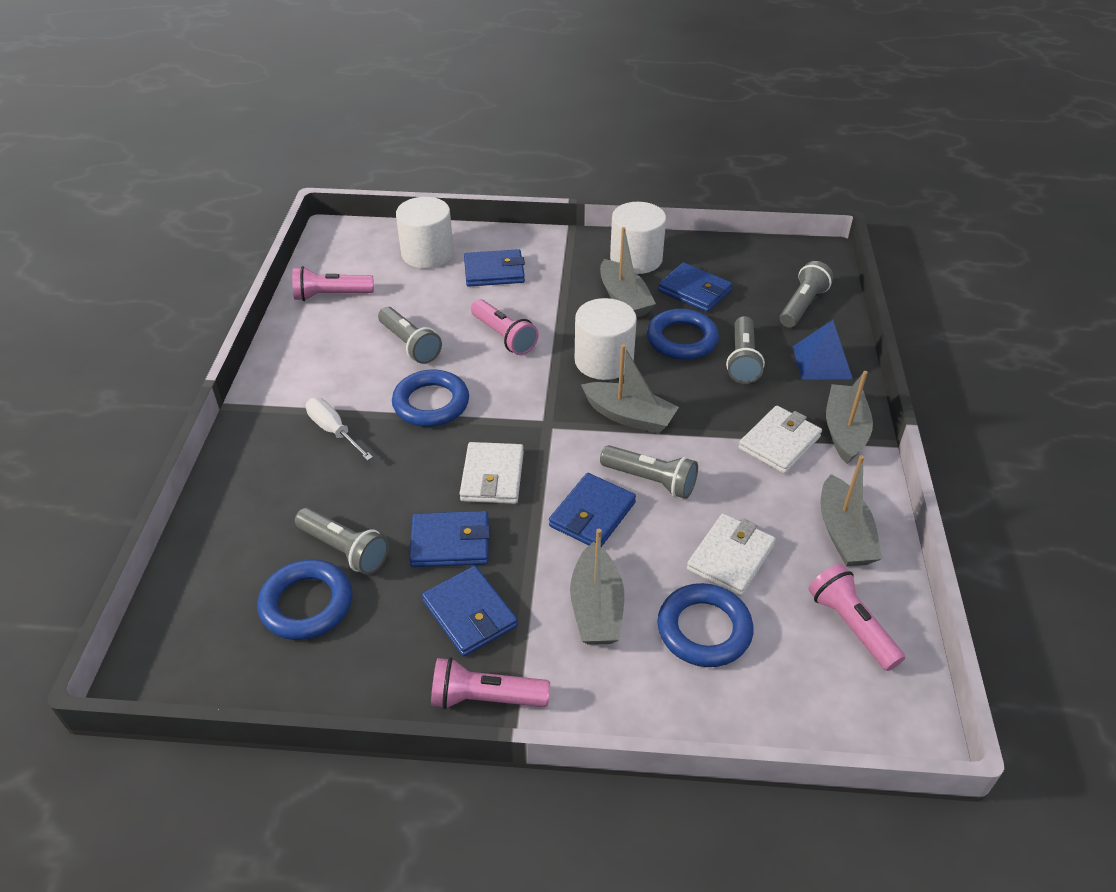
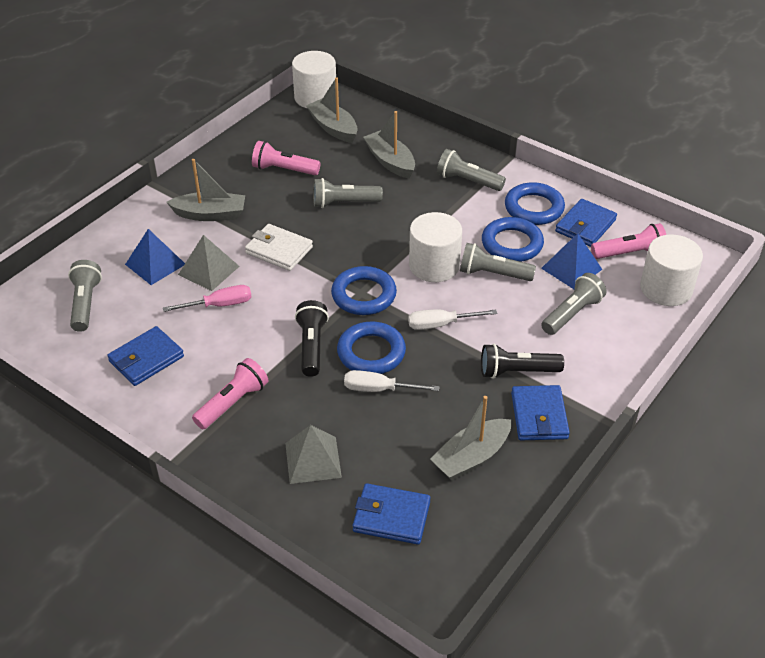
black flashlight: none = 0 -> [295,300,329,377] [481,344,564,379] = 2
blue pyramid: [793,320,853,380] = 1 -> [125,229,185,285] [541,233,603,289] = 2
blue wallet: [409,511,490,567] [422,566,518,656] [464,249,525,287] [549,473,636,547] [658,263,732,312] = 5 -> [107,326,184,386] [353,483,430,545] [511,385,570,440] [555,199,617,247] = 4
grey boat: [570,529,624,645] [581,344,679,434] [600,227,656,317] [821,455,882,567] [826,371,873,464] = 5 -> [167,159,245,221] [306,77,358,143] [363,111,415,178] [430,396,511,481] = 4
grey pyramid: none = 0 -> [178,235,240,291] [285,425,342,484] = 2
pink flashlight: [292,266,374,301] [431,657,550,709] [471,299,538,355] [808,564,905,671] = 4 -> [192,358,268,429] [252,141,321,175] [591,223,666,259] = 3
pink screwdriver: none = 0 -> [163,285,252,312] = 1
white screwdriver: [306,398,373,461] = 1 -> [344,370,440,392] [408,309,498,330] = 2
white wallet: [460,442,524,504] [687,513,776,596] [738,406,822,474] = 3 -> [245,224,313,271] = 1

